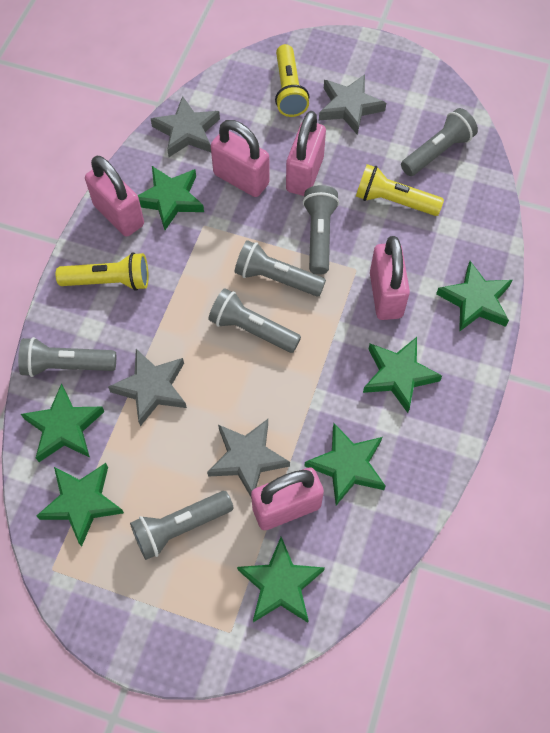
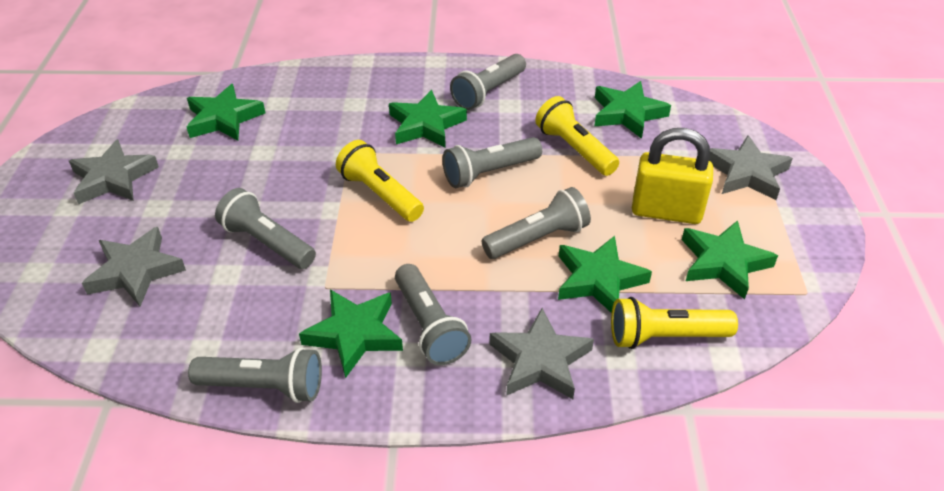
green star: [21,383,105,462] [37,463,124,547] [138,166,204,230] [237,537,325,623] [305,423,386,505] [363,337,442,413] [436,261,513,332] = 7 -> [187,84,265,141] [299,289,403,378] [389,90,467,148] [558,236,652,313] [595,81,671,139] [682,220,778,299] = 6
pink padlock: [85,156,144,237] [211,120,270,197] [251,467,324,530] [286,111,326,196] [370,236,410,320] = 5 -> none = 0
yellow padlock: none = 0 -> [632,128,713,224] = 1

